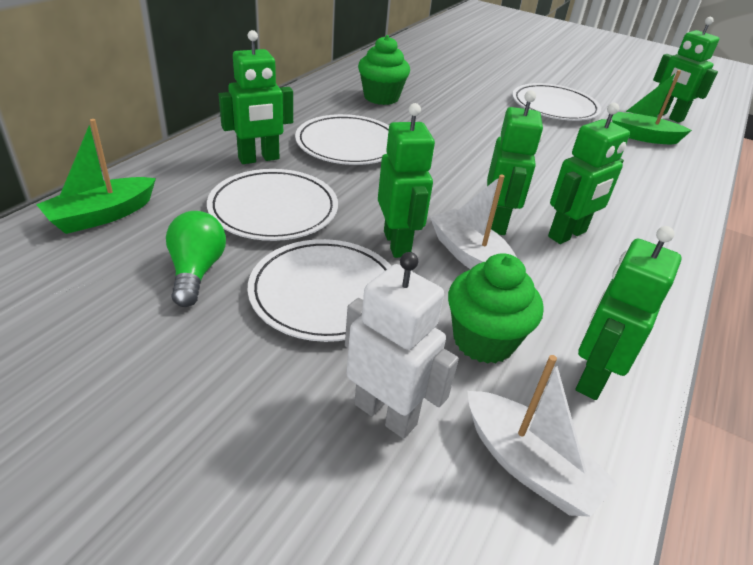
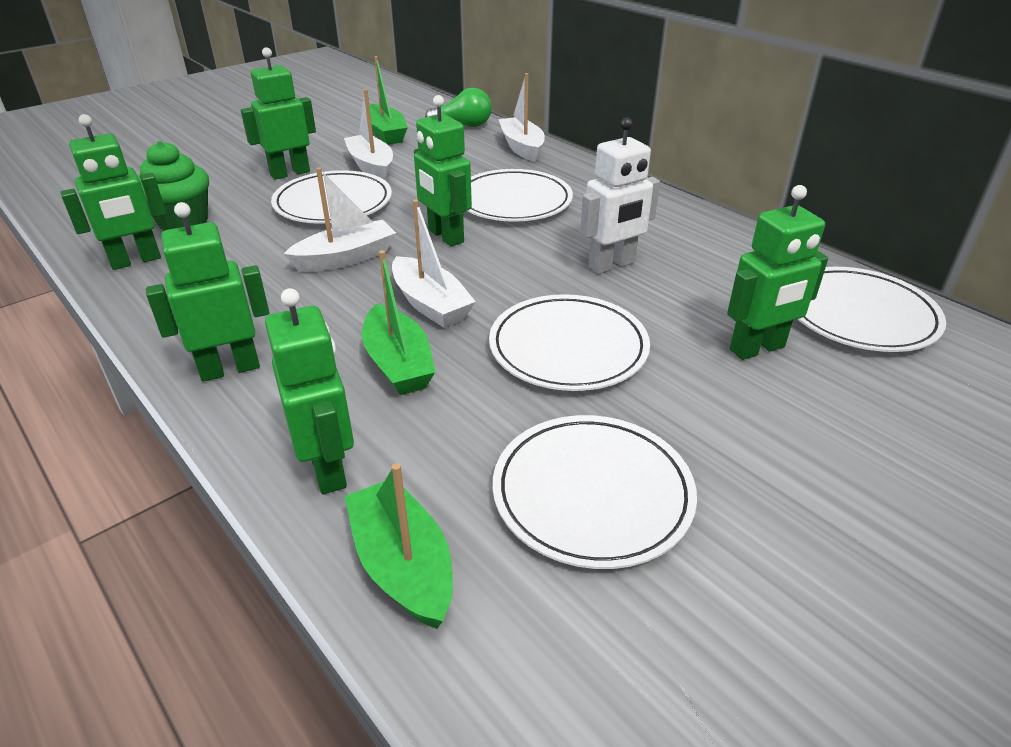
green boat: [36,119,156,234] [612,70,692,144] = 2 -> [345,463,453,629] [362,250,435,395] [370,56,408,145] = 3
green cupcake: [358,35,410,105] [448,253,543,364] = 2 -> [138,141,209,231] = 1
white boat: [430,174,516,269] [467,355,618,517] = 2 -> [284,167,396,272] [344,89,393,181] [392,199,476,328] [498,73,545,162] = 4
white plate: [207,169,338,241] [248,239,391,342] [295,114,389,165] [512,83,601,121] = 4 -> [271,170,392,224] [467,169,573,222] [489,294,650,391] [493,415,697,569] [798,267,946,352] = 5

